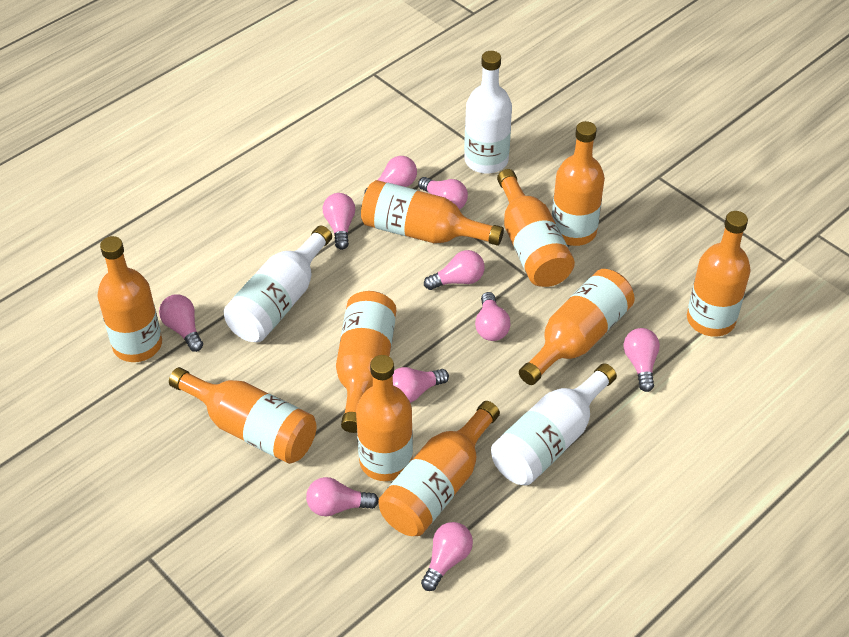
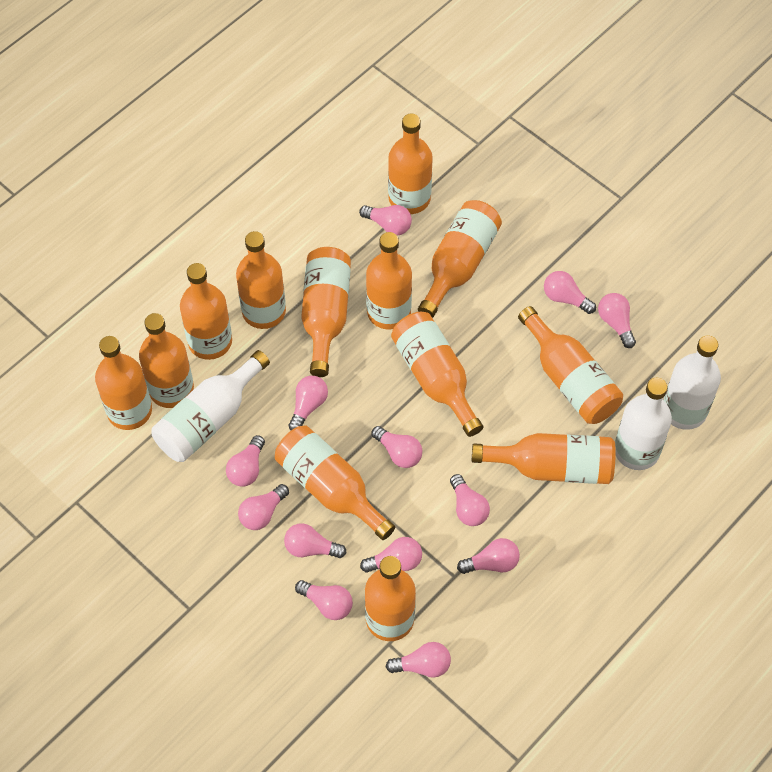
orange bottle: [98,236,162,362] [169,367,317,464] [336,291,396,433] [356,355,413,481] [361,180,504,246] [378,401,500,536] [497,169,575,287] [519,269,635,385] [552,121,605,246] [687,211,751,337] = 10 -> [95,336,152,430] [139,313,194,408] [180,263,232,360] [236,231,286,329] [275,425,395,540] [301,247,351,377] [365,556,416,641] [366,232,412,330] [388,114,433,214] [391,312,483,437] [418,200,502,318] [472,433,616,484] [518,306,623,424] = 13
pink light bulb: [159,294,203,352] [306,477,379,516] [323,193,355,250] [365,156,417,192] [393,367,449,403] [418,177,468,210] [421,522,473,591] [424,250,485,290] [475,292,511,341] [624,328,660,392] = 10 -> [226,435,265,487] [238,484,289,530] [284,523,346,558] [288,376,328,430] [295,580,353,620] [359,205,412,235] [360,537,422,573] [371,426,422,468] [386,642,451,678] [450,474,490,526] [457,538,520,574] [544,271,596,314] [598,293,636,348] = 13

